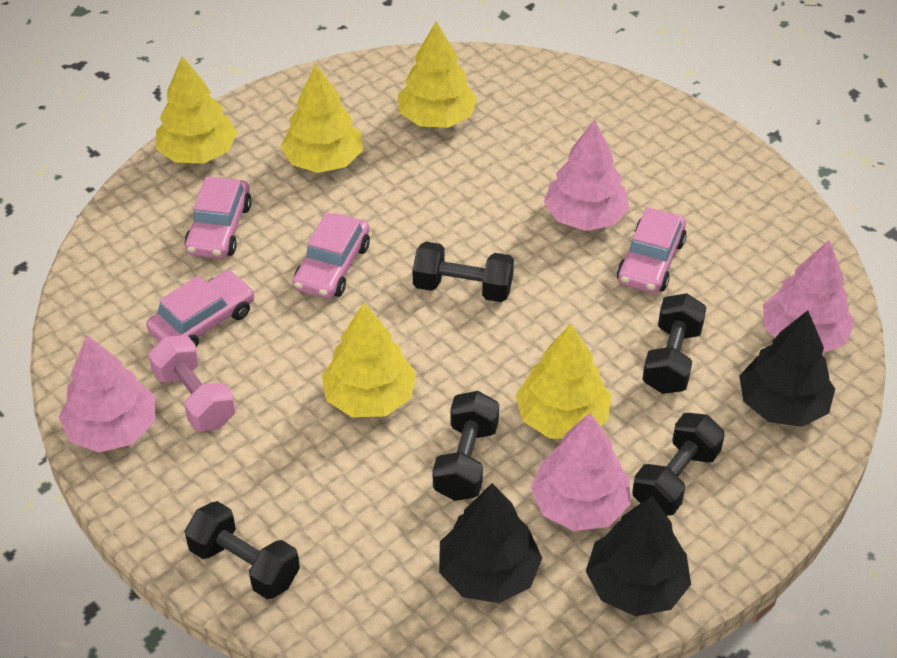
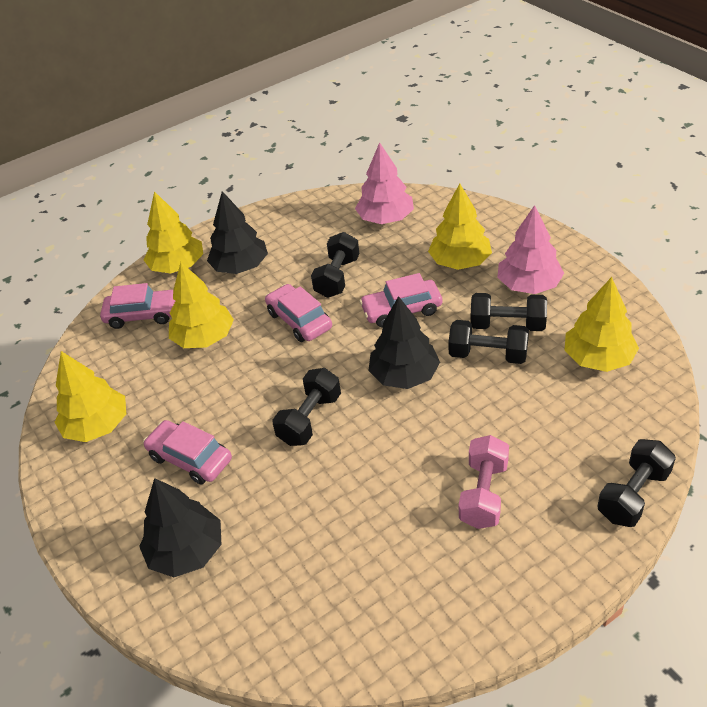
pink tree: [59,335,155,453] [530,413,631,531] [544,120,630,231] [763,240,855,354] = 4 -> [355,142,414,224] [497,205,564,294] = 2

